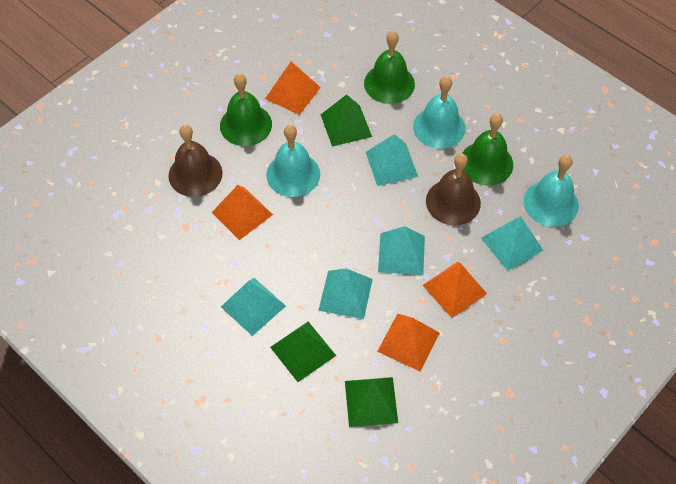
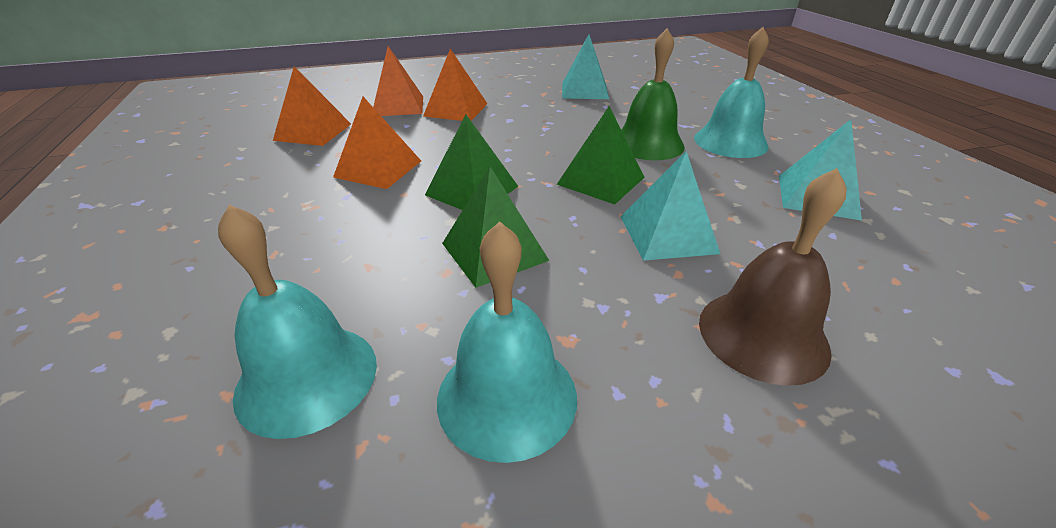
brown bell: [168,125,222,197] [426,153,481,226] = 2 -> [699,168,846,386] = 1
green bell: [220,74,272,146] [364,31,415,104] [462,113,513,186] = 3 -> [621,28,685,160] = 1
turquoise pyramid: [221,278,286,336] [318,268,373,319] [366,134,418,186] [378,226,425,275] [481,216,543,271] = 5 -> [562,34,609,99] [620,151,720,261] [779,119,862,221] = 3

